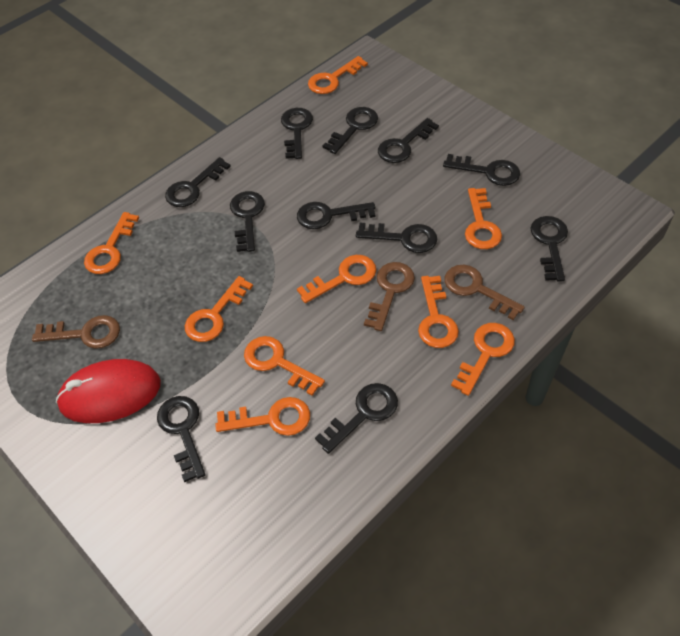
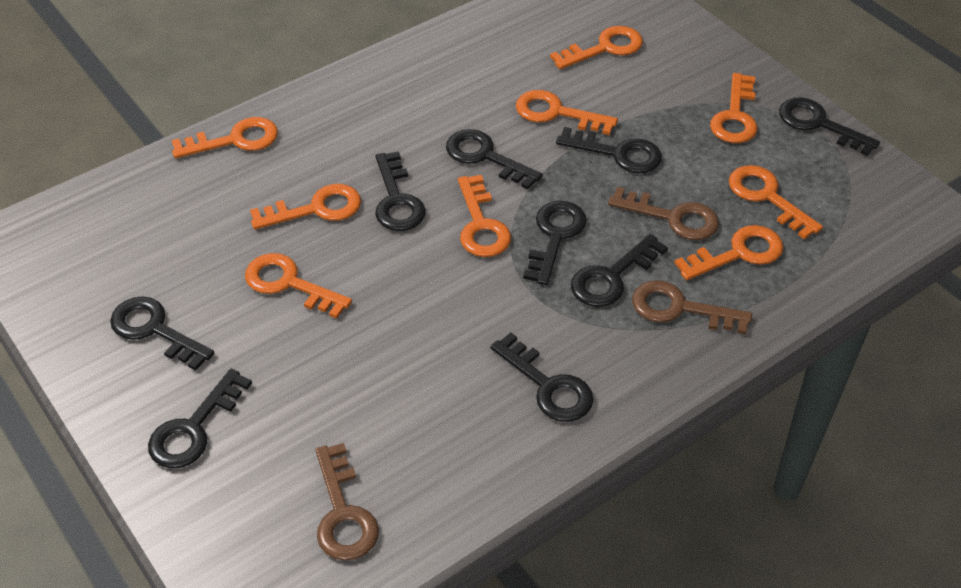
black key: [157,396,205,482] [165,157,231,207] [230,191,265,252] [281,108,313,159] [297,202,376,229] [315,383,398,454] [323,107,378,154] [356,223,437,253] [378,118,439,163] [443,154,520,186] [530,216,568,282] = 11 -> [110,296,214,371] [148,369,252,468] [375,151,426,231] [446,129,543,189] [490,332,594,422] [523,201,587,285] [556,127,662,173] [571,234,668,307] [779,97,880,156] = 9
red mouse: [56,359,161,423] = 1 -> none = 0

